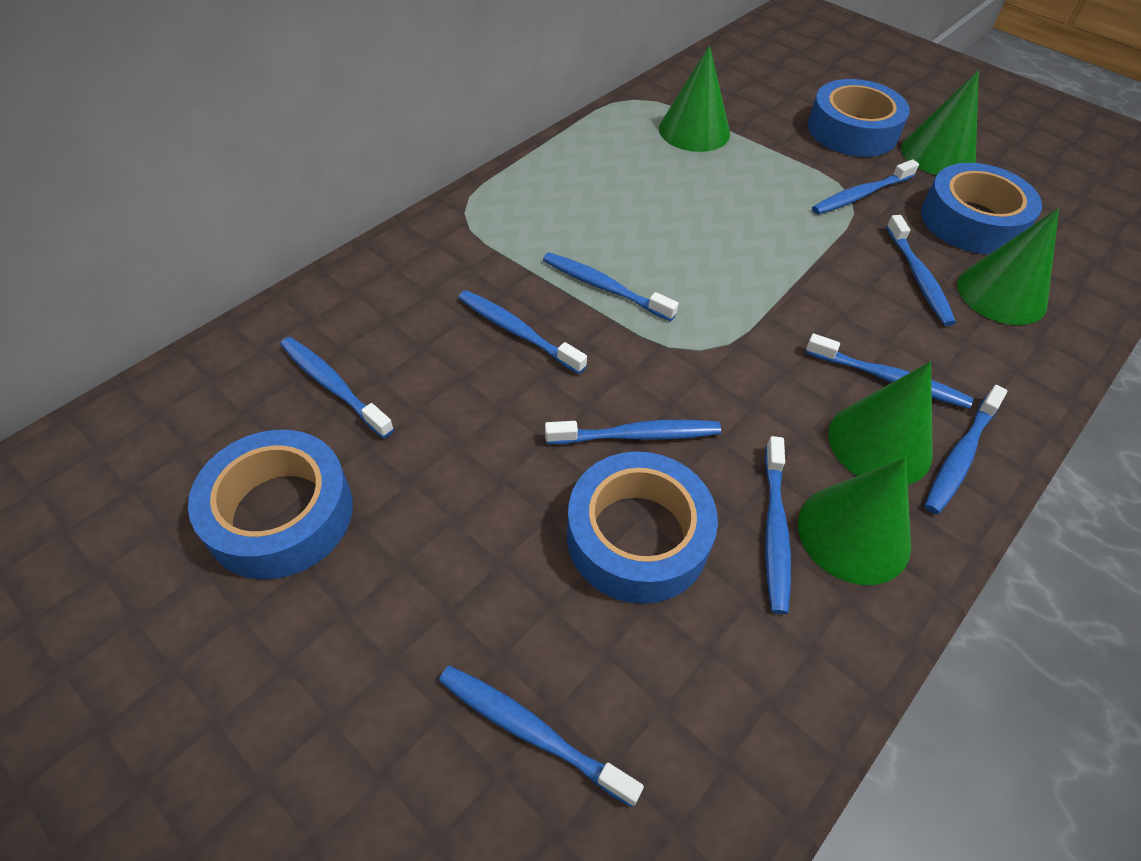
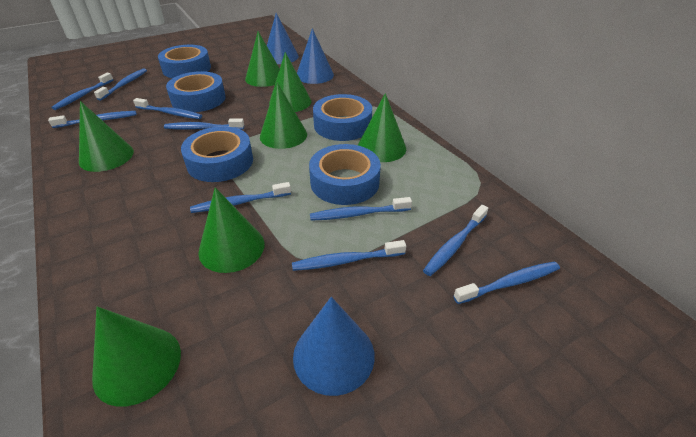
blue cone: none = 0 -> [267,13,299,64] [293,297,375,396] [297,28,334,84] = 3
blue tape: [188,430,353,579] [567,451,718,604] [808,79,910,157] [921,163,1042,254] = 4 -> [158,45,211,78] [166,71,226,112] [181,126,253,182] [309,144,381,205] [313,94,372,141] = 5
green cone: [659,45,730,152] [798,458,911,585] [828,362,933,485] [901,70,979,175] [957,208,1059,325] = 5 -> [79,101,134,172] [92,307,181,407] [198,187,265,273] [245,31,280,87] [260,82,307,149] [269,52,311,112] [358,93,406,162] = 7

